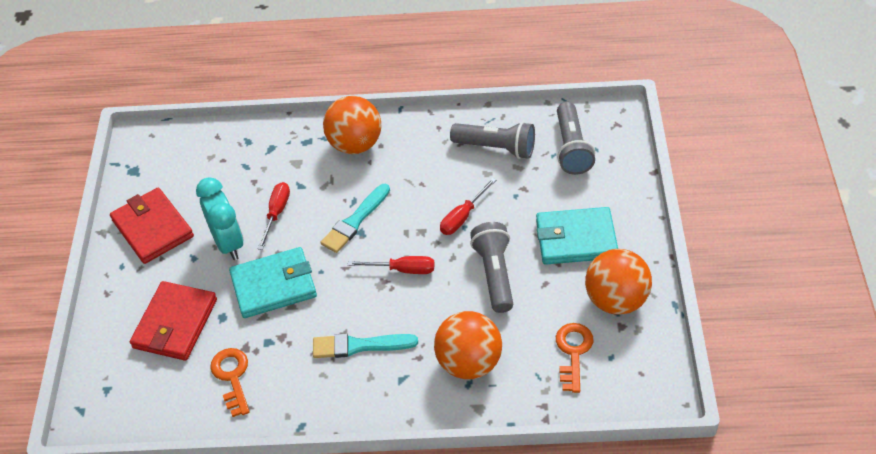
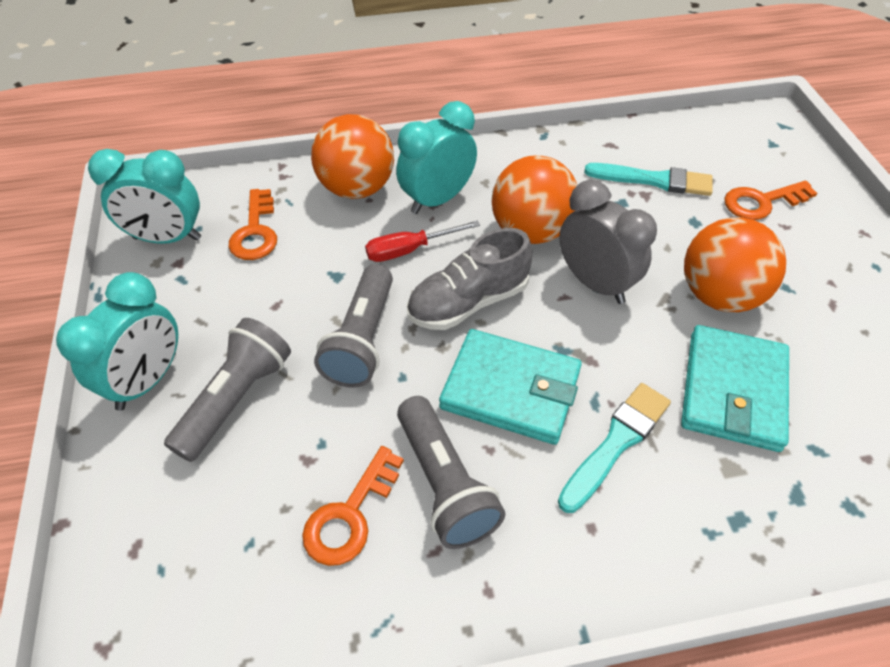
grey clock: none = 0 -> [559,180,657,304] = 1
grey shoe: none = 0 -> [407,228,532,330] = 1
orange key: [210,348,250,417] [556,323,593,393] = 2 -> [229,189,277,260] [302,446,404,566] [724,181,817,220] = 3
red screwdriver: [258,182,290,250] [348,256,434,274] [440,178,496,235] = 3 -> [365,221,480,262] = 1
red wallet: [110,188,194,264] [130,281,217,361] = 2 -> none = 0
turquoise clock: [196,177,244,260] = 1 -> [56,272,178,411] [88,149,201,244] [396,101,477,214] = 3

